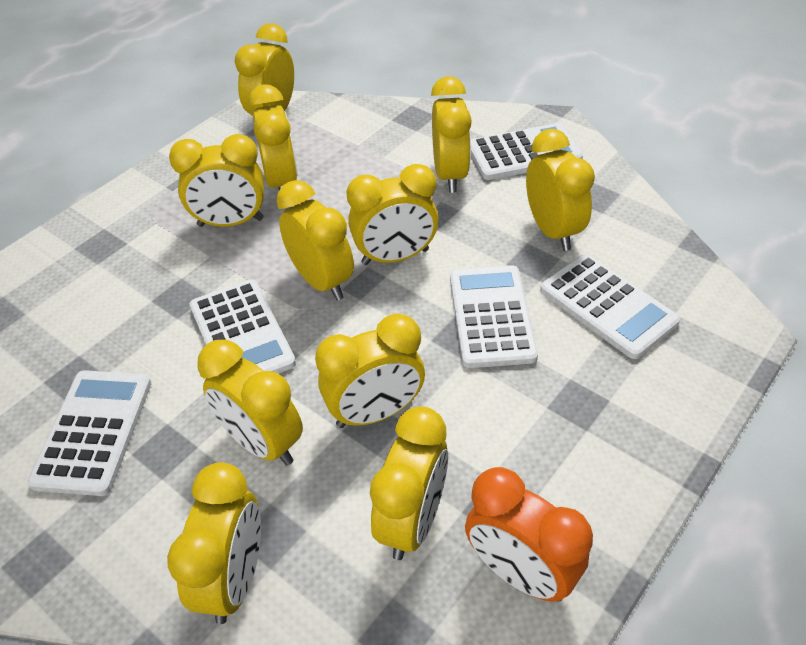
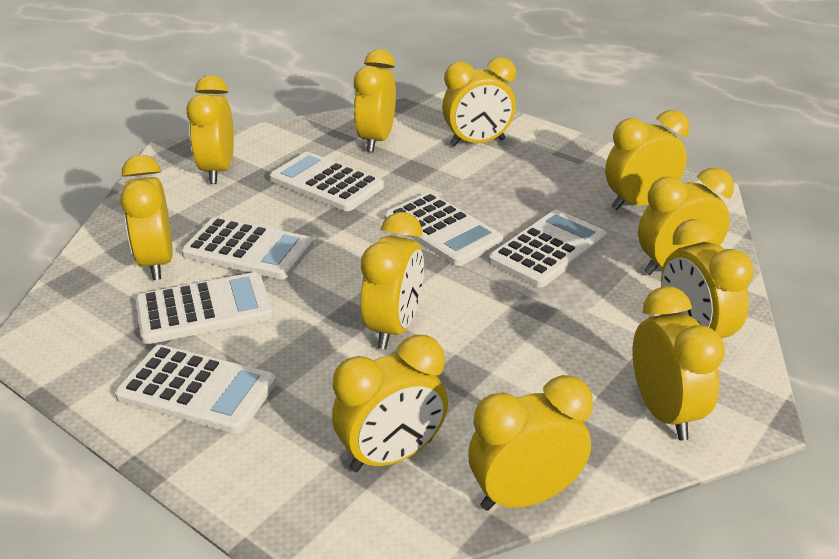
orange clock: [465,467,593,602] = 1 -> none = 0
white calculator: [27,370,152,496] [190,279,296,374] [450,265,538,368] [471,123,583,180] [540,254,680,359] = 5 -> [115,345,276,434] [136,272,273,344] [181,217,313,279] [270,152,384,211] [384,192,504,266] [489,210,607,288] = 6

